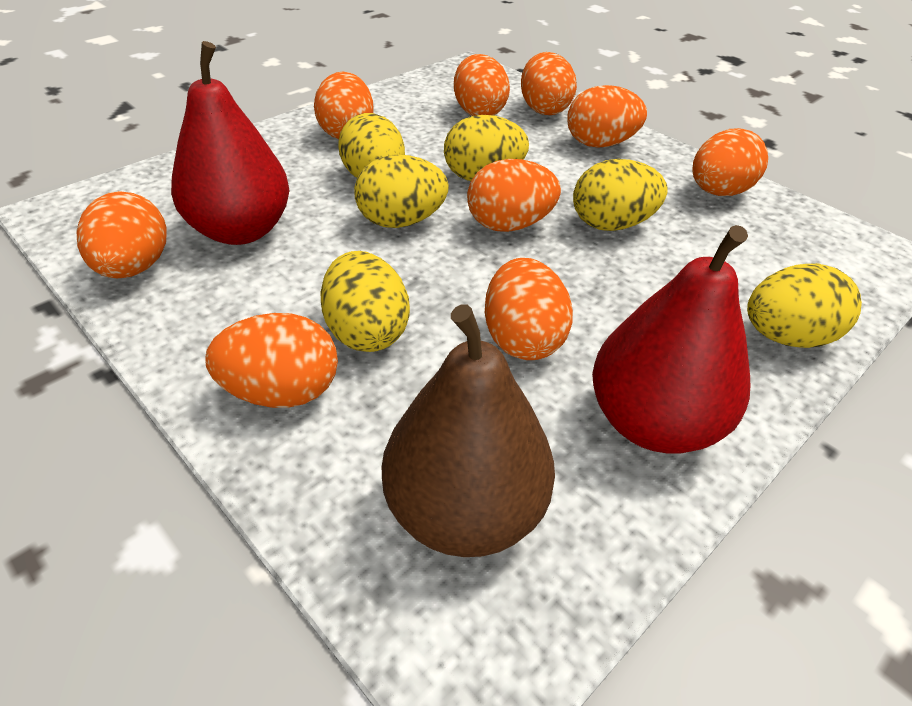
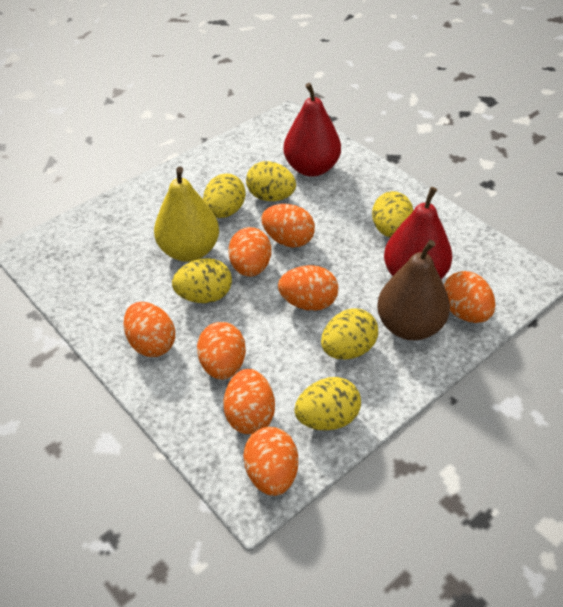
orange egg: [76,191,167,278] [205,313,338,408] [314,72,374,139] [454,54,510,116] [467,159,561,232] [485,258,573,360] [521,52,577,115] [567,85,647,148] [692,128,768,196] = 9 -> [124,302,175,357] [197,322,246,380] [223,369,275,434] [228,227,271,277] [243,427,298,496] [261,204,315,248] [278,265,338,311] [444,271,495,323] = 8
yellow pear: none = 0 -> [154,166,219,262] = 1

